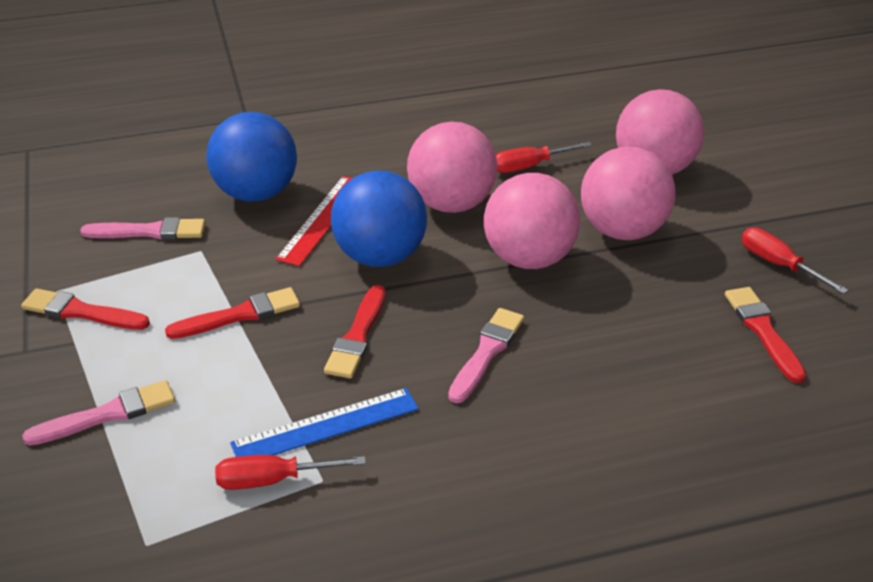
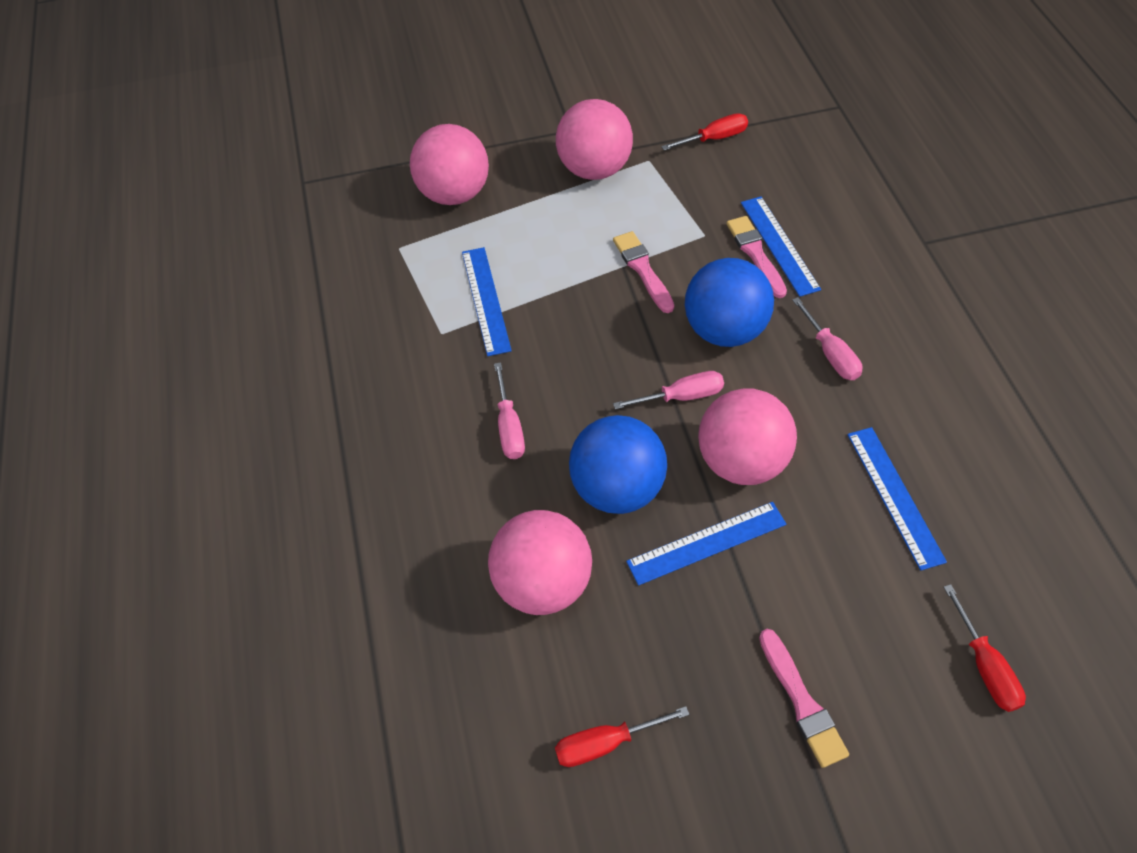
blue ruler: [230,388,419,457] = 1 -> [462,247,512,356] [626,502,786,586] [741,196,821,297] [848,427,947,571] = 4
pink screwdriver: none = 0 -> [494,362,525,459] [613,371,724,410] [792,297,862,380] = 3
red brush: [21,288,150,330] [165,287,300,339] [324,285,386,378] [725,287,806,383] = 4 -> none = 0
red ruler: [276,176,353,266] = 1 -> none = 0

